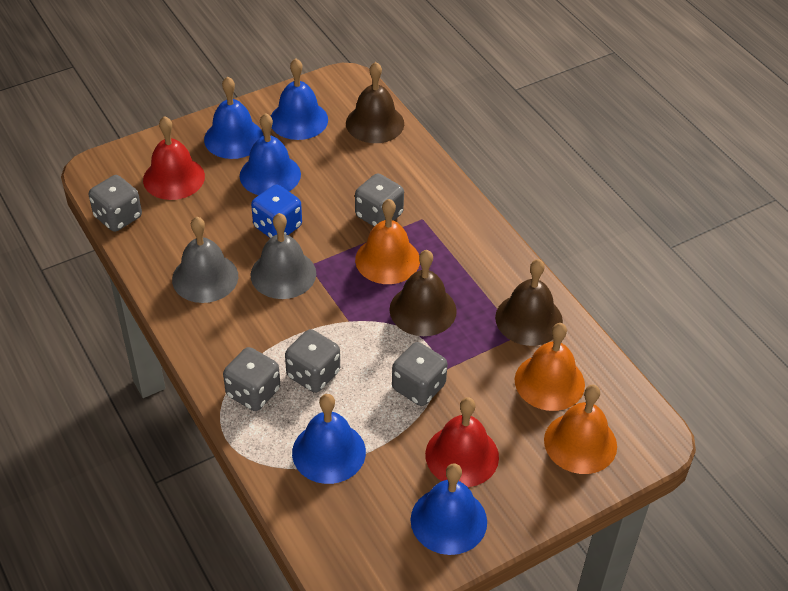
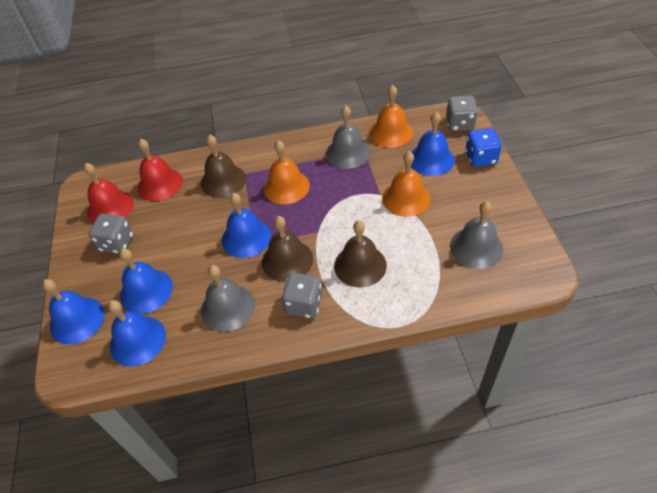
grey bell: [172,217,238,303] [250,213,316,299] = 2 -> [201,265,255,332] [326,105,371,169] [450,201,503,269] = 3
grey dice: [89,175,142,232] [223,347,280,411] [285,329,340,393] [355,173,404,227] [392,342,448,406] = 5 -> [88,214,133,254] [281,273,322,318] [446,96,478,131] = 3

